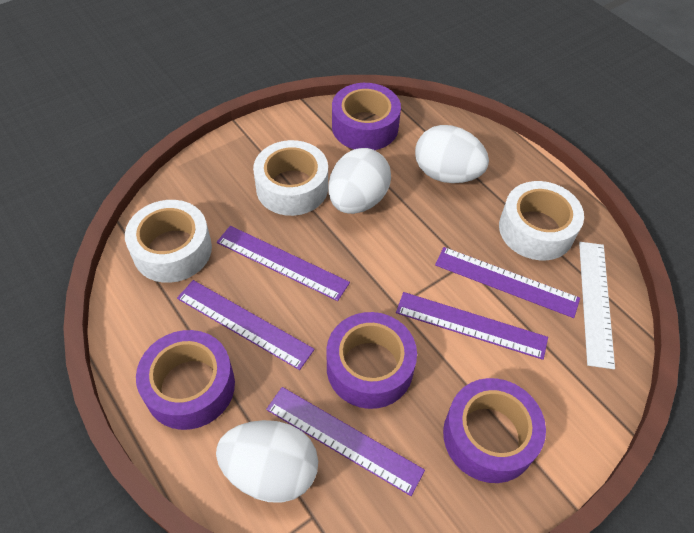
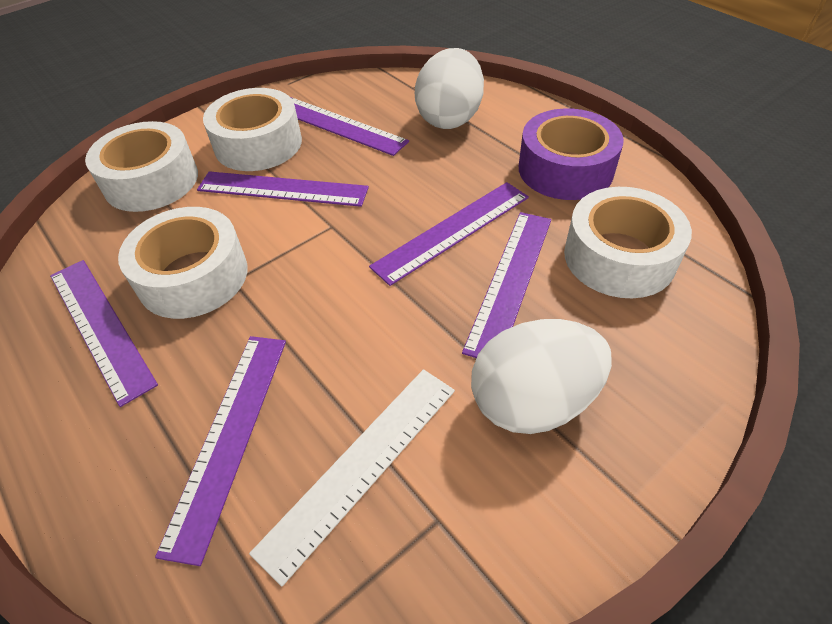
purple ruler: [177,280,315,370] [217,226,350,301] [266,387,425,496] [396,292,548,360] [435,247,580,318] = 5 -> [50,260,158,407] [155,336,286,566] [197,171,369,207] [291,97,409,156] [369,182,529,286] [462,212,551,358] = 6
purple tape: [136,330,235,430] [326,312,417,409] [332,83,401,150] [443,378,546,483] = 4 -> [519,108,624,200] = 1
white egg: [216,420,318,503] [328,148,391,214] [415,125,489,183] = 3 -> [415,48,484,129] [471,319,612,434] = 2
white tape: [125,200,212,283] [253,140,328,216] [499,181,584,260] = 3 -> [85,121,198,212] [118,207,248,319] [203,88,302,171] [564,187,692,298] = 4

